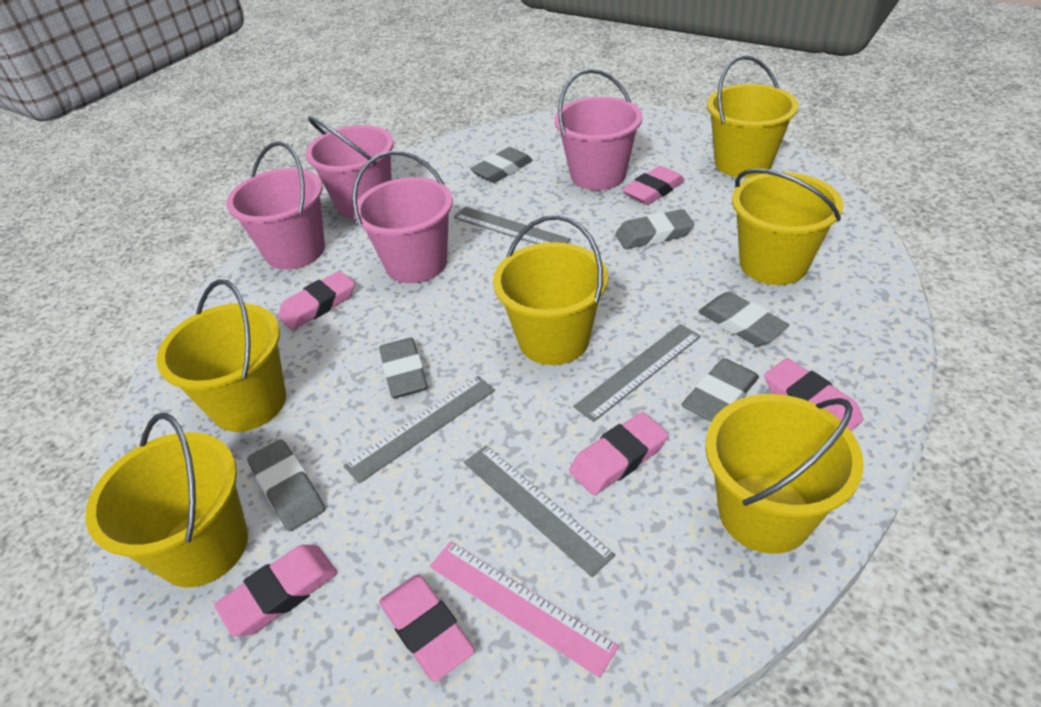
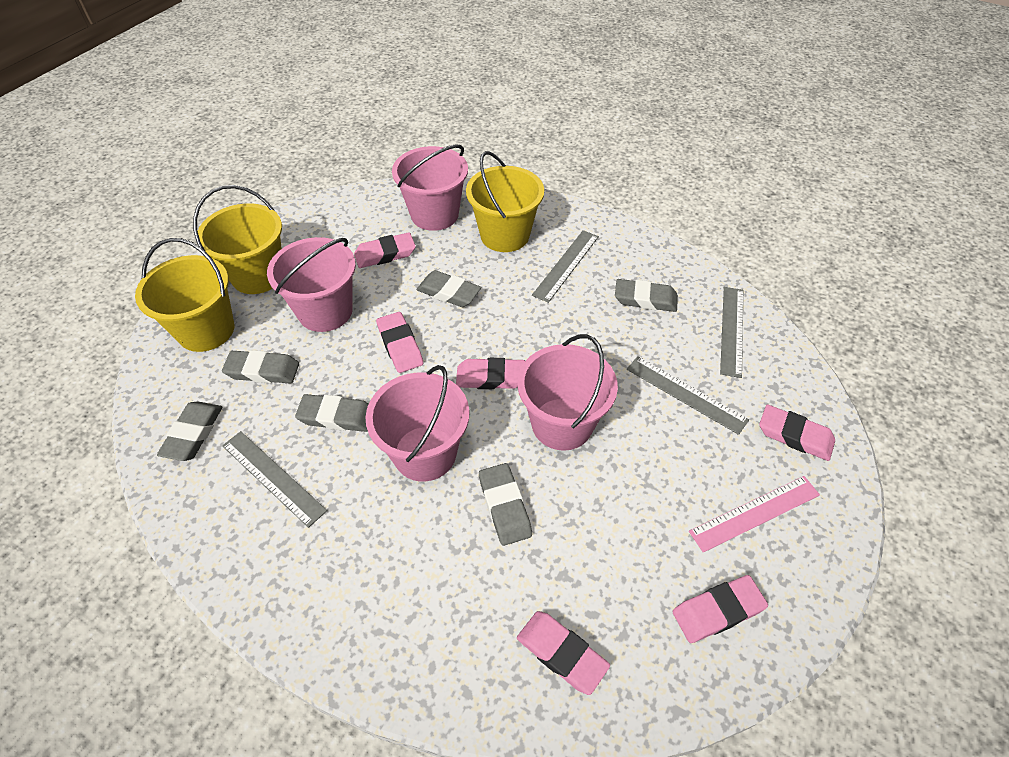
yellow bucket: [85,413,248,587] [156,279,286,432] [493,215,608,365] [705,394,864,554] [707,55,799,178] [732,169,844,285] = 6 -> [135,238,234,352] [193,185,282,294] [466,151,544,252] = 3

